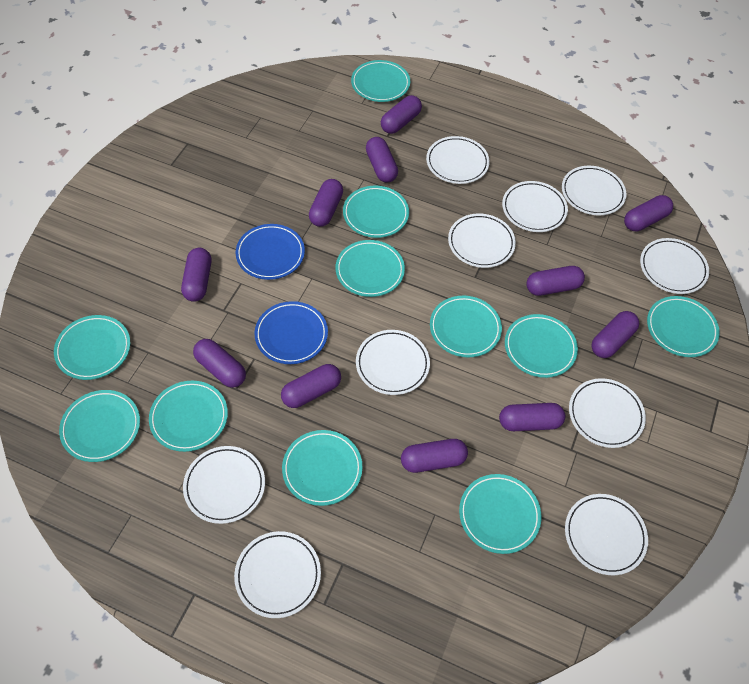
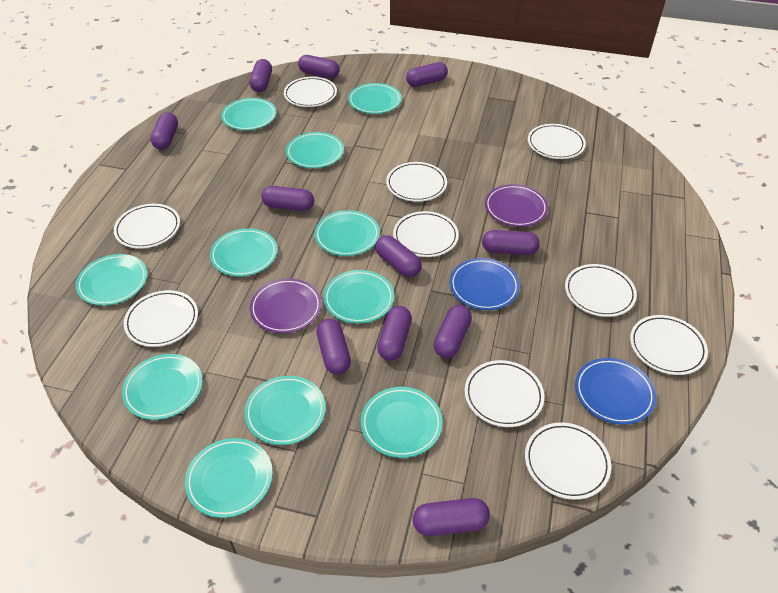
purple plate: none = 0 -> [250,278,322,333] [485,184,548,227] = 2

